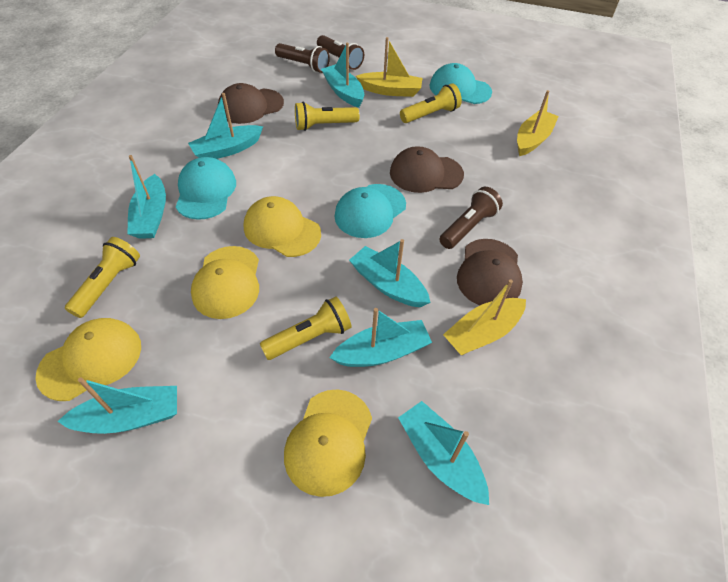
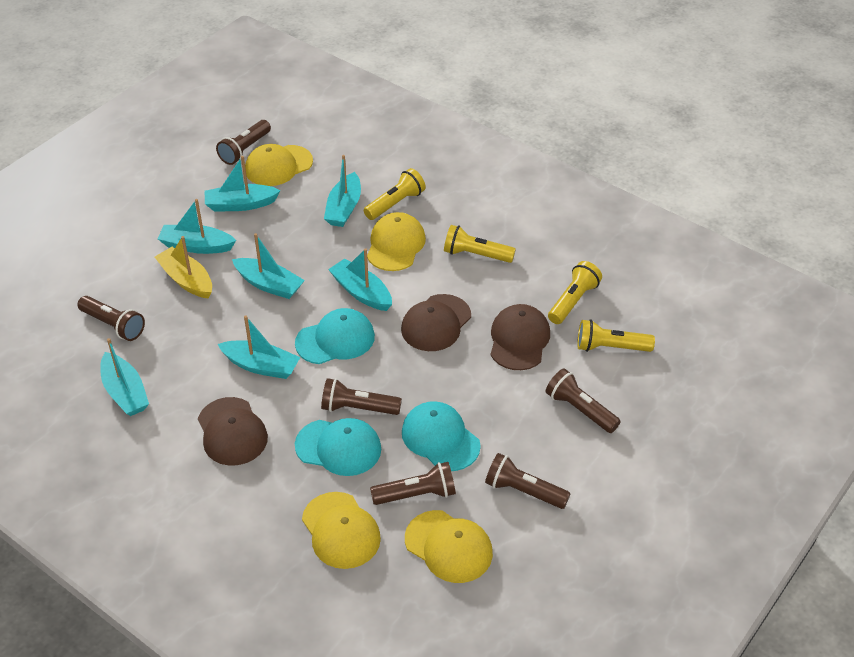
brown flashlight: [275,43,330,73] [317,35,364,70] [439,187,503,249] = 3 -> [77,296,145,341] [216,120,271,165] [321,378,402,415] [370,462,456,505] [485,453,571,509] [546,369,621,433] = 6
yellow boat: [356,37,423,97] [443,279,526,355] [517,90,559,156] = 3 -> [155,236,212,299] = 1

